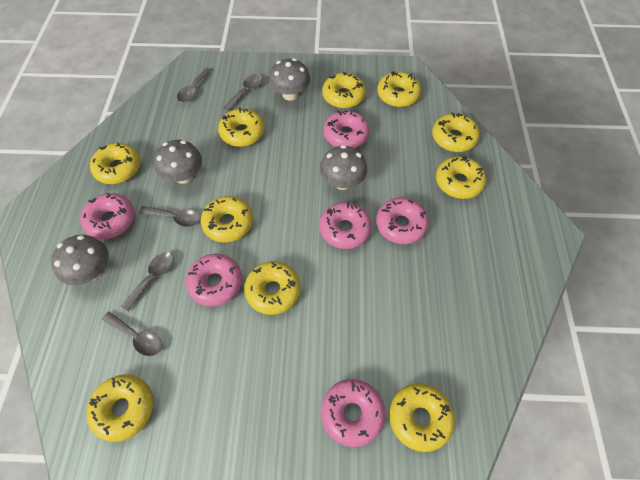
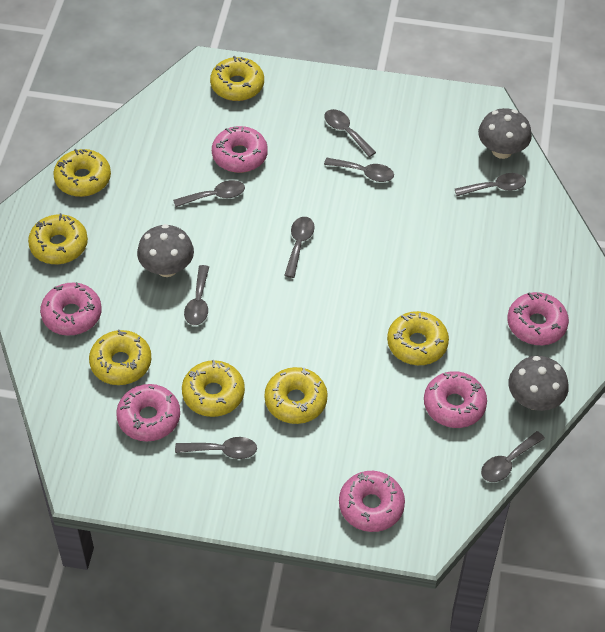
grey mushroom: [51,235,109,285] [154,140,202,184] [268,58,310,101] [320,145,367,190] = 4 -> [137,224,194,277] [478,108,532,159] [508,356,569,411] = 3
grey spoon: [102,312,162,356] [121,252,174,311] [139,206,201,227] [177,68,212,102] [223,74,263,111] = 5 -> [173,180,245,207] [175,437,257,459] [184,265,209,325] [284,217,315,278] [324,109,376,157] [324,158,394,182] [455,173,526,196] [481,431,545,482] = 8
yellow donut: [86,374,153,442] [90,142,140,184] [201,196,253,242] [218,107,265,147] [244,261,300,315] [322,72,366,108] [377,71,421,107] [389,383,455,452] [432,112,480,152] [436,156,486,199] = 10 -> [28,213,88,264] [53,149,111,197] [89,330,151,385] [182,360,245,417] [210,56,264,101] [264,367,328,424] [387,311,449,365] = 7

